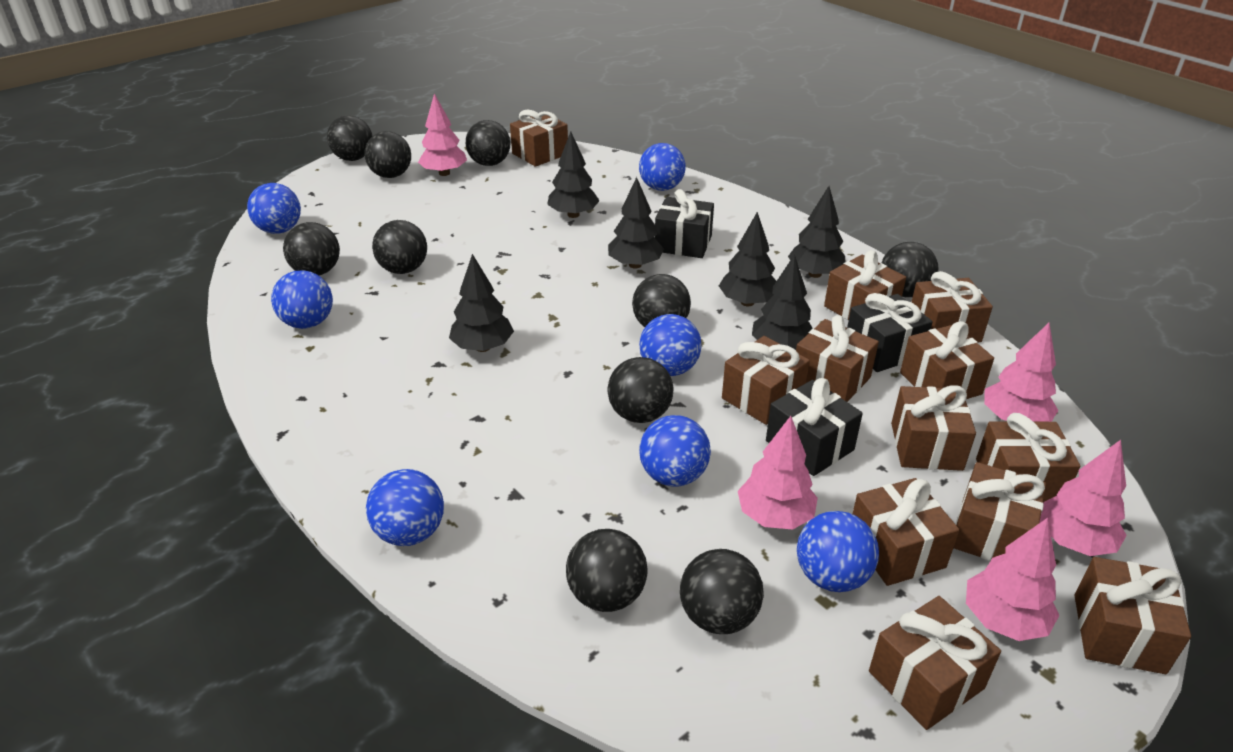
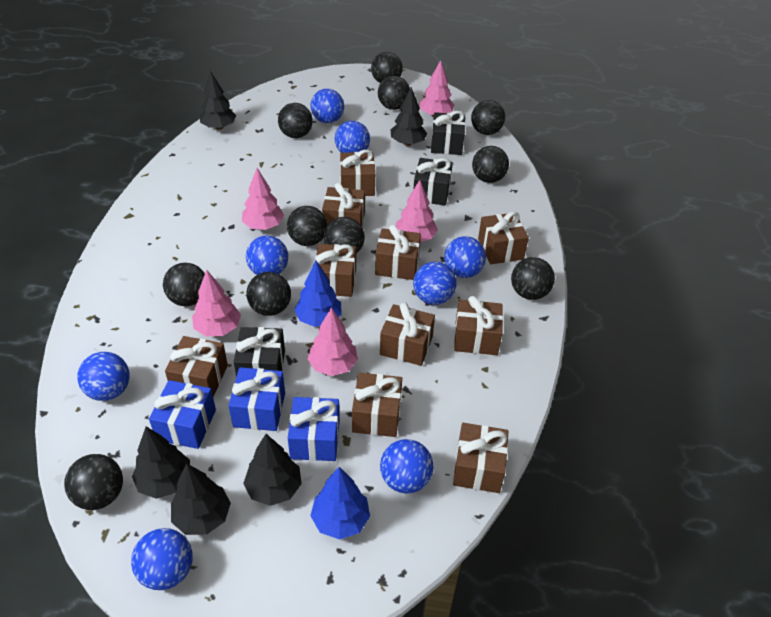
black ball: [283,222,340,275] [327,115,372,161] [364,131,411,178] [372,220,427,274] [466,120,510,166] [566,529,648,612] [608,357,674,423] [632,274,691,327] [680,549,764,634] [882,242,938,297] = 10 -> [64,454,123,510] [163,263,205,306] [246,272,291,316] [278,103,313,138] [287,206,327,246] [324,217,365,254] [371,52,403,83] [378,76,410,110] [471,100,505,135] [472,146,509,183] [511,257,555,300] = 11
black tree: [449,254,514,352] [547,132,600,218] [608,177,664,269] [719,212,776,306] [752,254,813,350] [788,186,846,278] = 6 -> [132,426,190,499] [171,463,231,535] [199,71,236,130] [243,434,302,506] [391,87,427,146] = 5
blue ball: [247,183,301,234] [271,270,333,329] [366,469,444,546] [639,143,686,191] [639,314,702,376] [639,415,711,487] [797,511,879,592] = 7 -> [77,352,130,401] [131,528,193,590] [246,236,288,275] [310,89,344,123] [335,121,370,153] [380,439,433,493] [413,262,456,305] [444,236,486,278] = 8
blue gift: none = 0 -> [149,380,216,449] [228,367,285,431] [288,397,340,461] = 3
blue tree: none = 0 -> [294,261,342,327] [310,467,370,540] = 2
brown gift: [510,110,568,167] [722,336,810,425] [796,315,879,402] [824,250,906,320] [852,478,959,586] [869,596,1001,730] [891,385,976,471] [900,321,994,399] [912,271,993,343] [954,462,1046,561] [976,413,1080,502] [1074,557,1191,674] = 12 -> [165,336,228,397] [315,244,356,297] [322,183,365,227] [340,150,375,196] [352,373,402,437] [375,225,421,280] [380,302,435,366] [453,423,509,493] [454,296,503,355] [478,211,529,264] = 10

